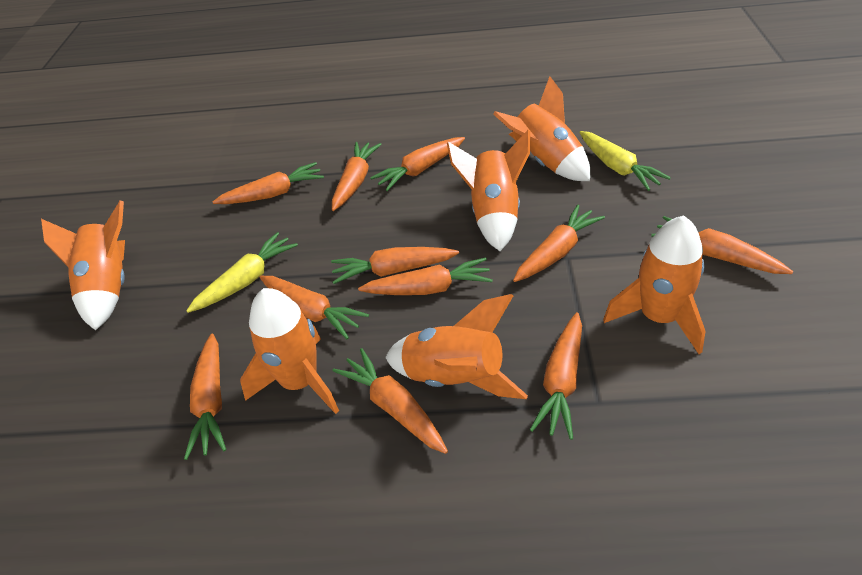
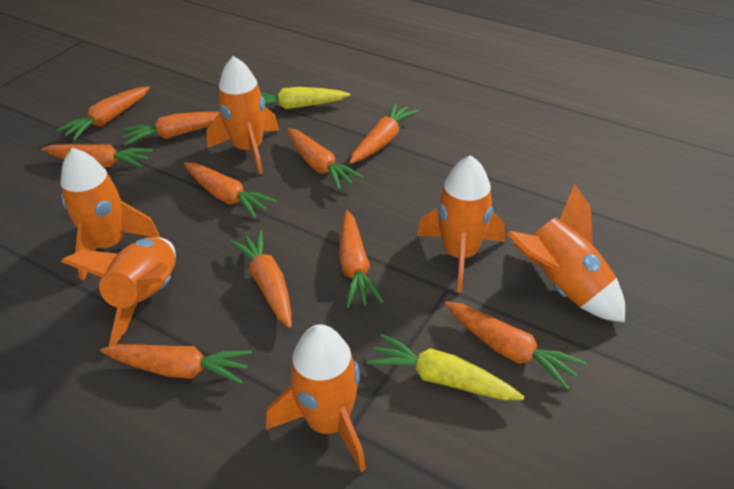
orange carrot: [184,334,226,460] [212,162,324,204] [260,276,369,339] [331,247,459,284] [332,142,381,211] [333,348,448,454] [358,257,493,295] [370,137,465,191] [513,205,605,282] [530,312,582,440] [651,216,793,274] = 11 -> [42,144,153,168] [56,86,150,141] [100,344,252,384] [121,112,219,146] [184,162,277,219] [229,230,292,328] [287,128,364,190] [339,210,384,308] [349,103,419,164] [445,302,586,390] = 10

